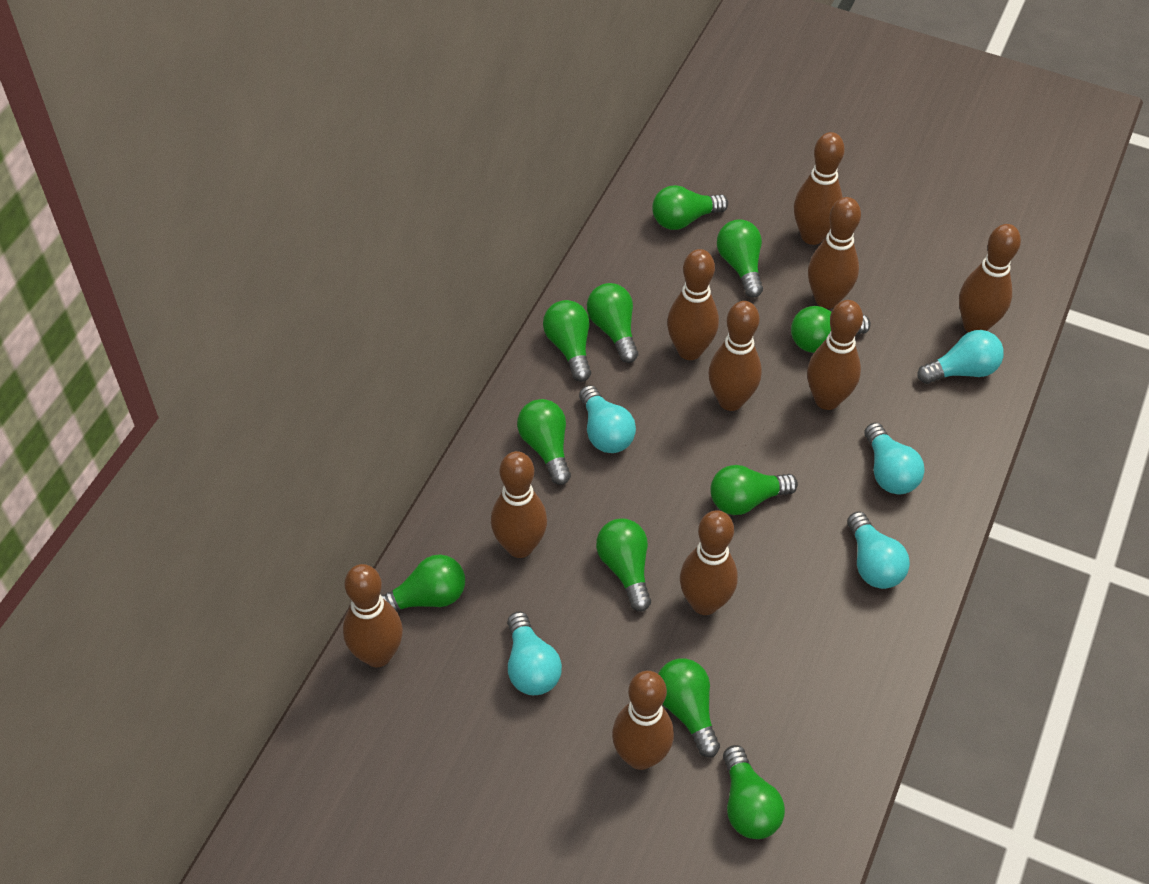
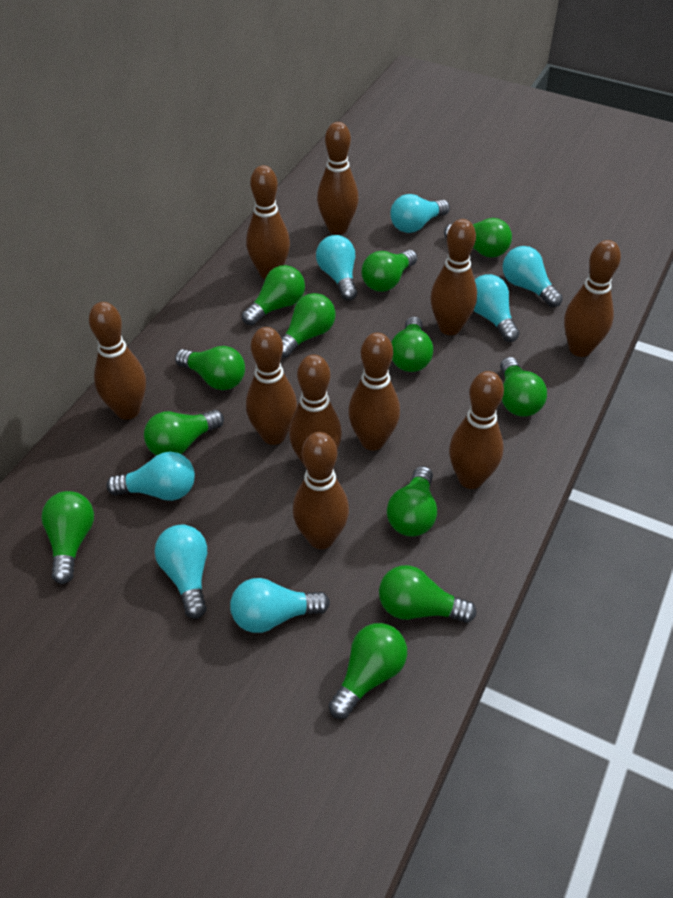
green light bulb: [381,554,465,611] [517,399,571,485] [543,300,591,382] [587,283,638,363] [596,519,651,611] [652,185,728,230] [658,658,720,757] [710,465,798,515] [717,219,763,298] [723,745,785,839] [791,306,871,353] = 11 -> [41,491,94,584] [144,410,224,455] [175,346,245,390] [242,265,305,326] [281,293,336,358] [328,623,407,719] [361,250,417,292] [379,565,477,623] [387,466,437,537] [391,316,433,372] [444,218,512,258] [500,357,547,416] = 12
turquoise light bulb: [507,612,562,695] [579,385,636,453] [847,511,910,589] [864,423,925,494] [917,330,1004,384] = 5 -> [106,452,195,501] [155,525,207,619] [230,578,330,633] [316,235,357,301] [390,194,450,233] [474,274,520,342] [503,246,563,308] = 7

